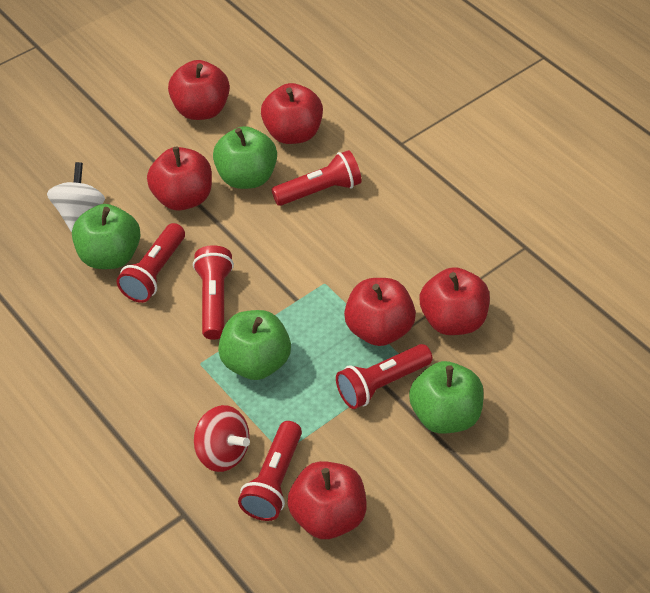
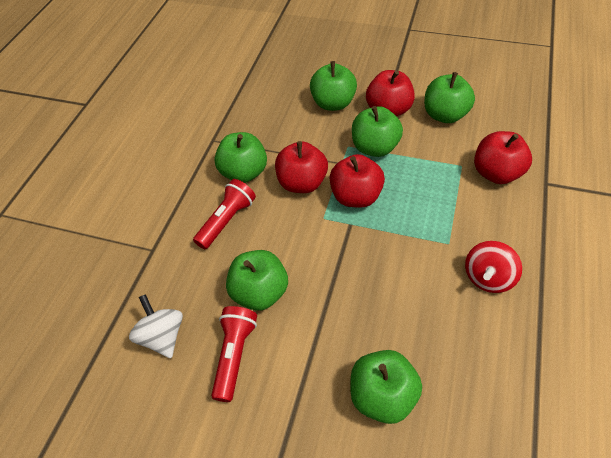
green apple: [72,204,141,269] [213,126,277,189] [218,310,291,380] [409,361,484,434] = 4 -> [214,132,267,183] [226,250,288,311] [310,61,357,111] [350,350,422,424] [352,106,403,157] [424,72,475,123] = 6
red apple: [147,147,212,211] [168,60,230,120] [261,83,323,144] [287,461,367,539] [344,278,416,346] [420,267,490,335] = 6 -> [275,141,328,193] [329,154,385,208] [366,70,415,117] [474,131,532,184] = 4
red flashlight: [117,223,185,303] [193,245,234,340] [238,421,302,521] [272,150,362,206] [336,344,432,409] = 5 -> [193,179,256,249] [211,306,257,402] = 2

